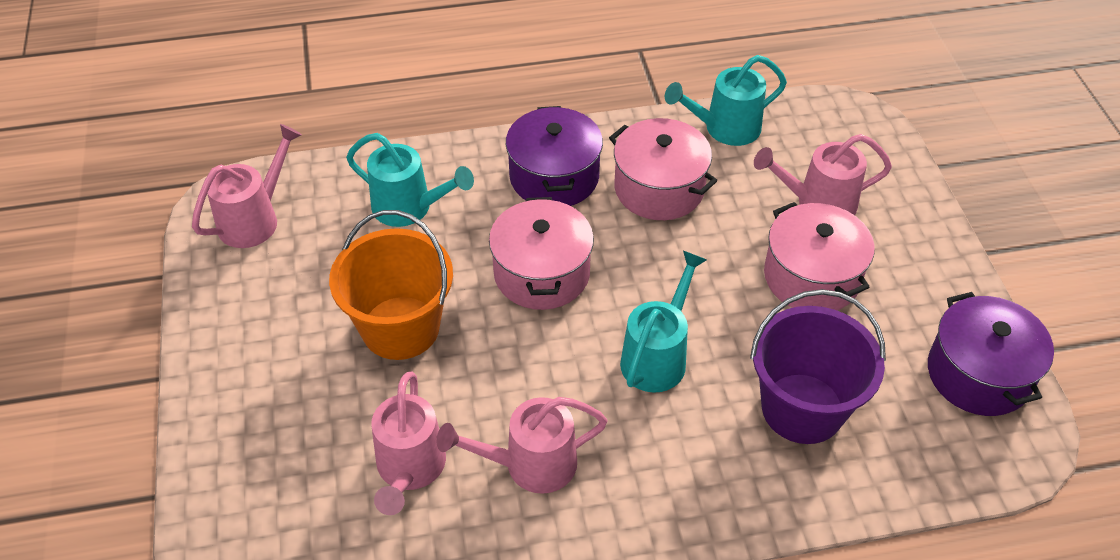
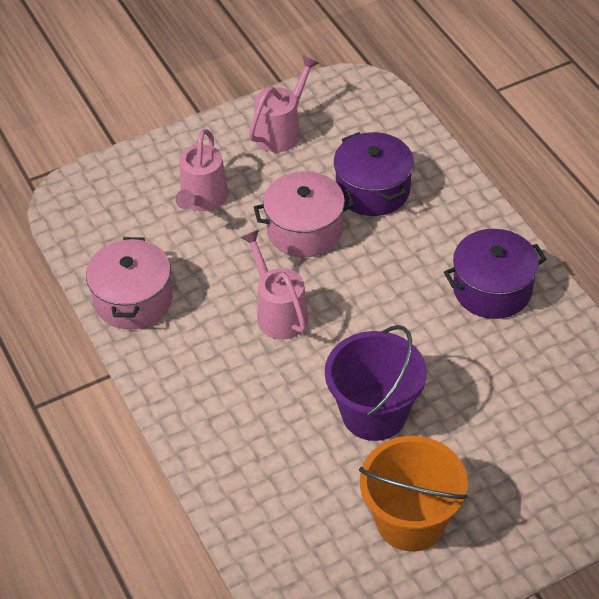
pink pot: [489,197,594,310] [609,118,717,220] [764,202,875,310] = 3 -> [86,237,172,329] [254,171,354,257] = 2
pink watering can: [192,124,302,248] [371,371,446,515] [437,397,608,494] [754,134,892,215] = 4 -> [175,129,228,211] [240,230,308,339] [249,56,319,152] = 3
turquoise watering can: [346,133,474,227] [620,250,707,393] [665,55,787,146] = 3 -> none = 0

